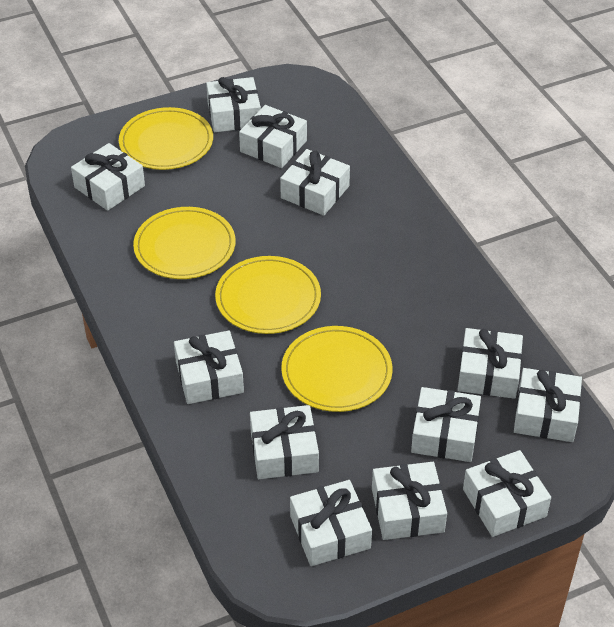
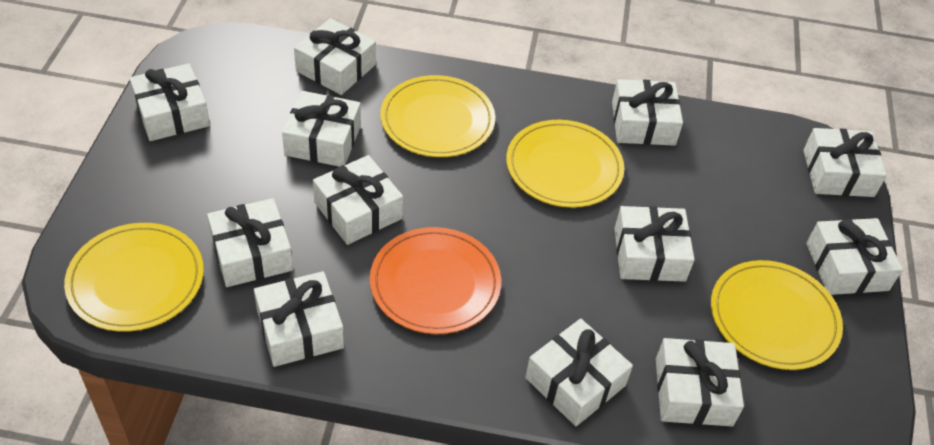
orange plate: none = 0 -> [370,227,501,334] = 1

